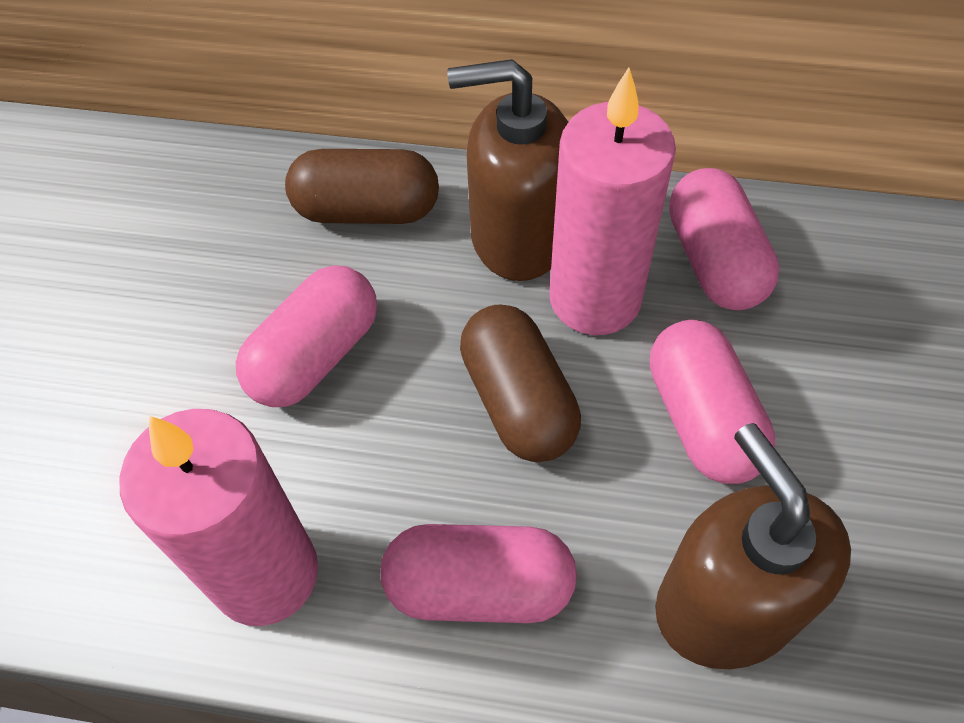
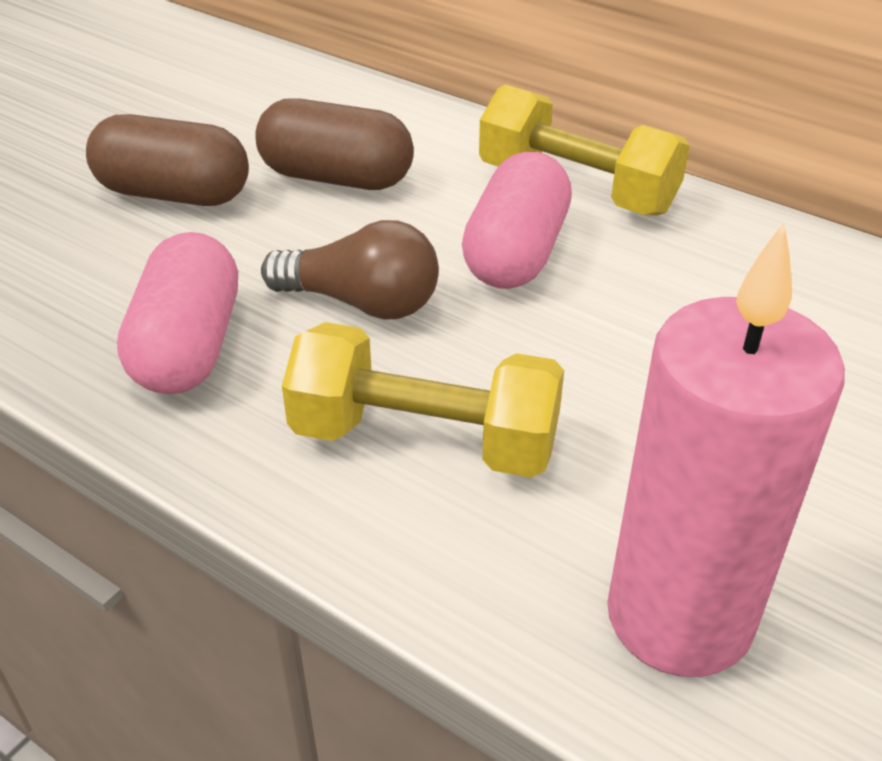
brown light bulb: none = 0 -> [261,220,439,320] = 1
brown soap dispenser: [447,59,568,281] [655,423,851,669] = 2 -> none = 0
pink candle: [120,409,318,626] [549,67,676,335] = 2 -> [607,222,845,677] = 1
pink capsule: [236,265,377,407] [381,524,577,623] [650,320,775,484] [669,168,779,310] = 4 -> [117,232,238,394] [462,152,572,289] = 2
yellow dumbbell: none = 0 -> [282,322,564,478] [479,84,690,216] = 2

